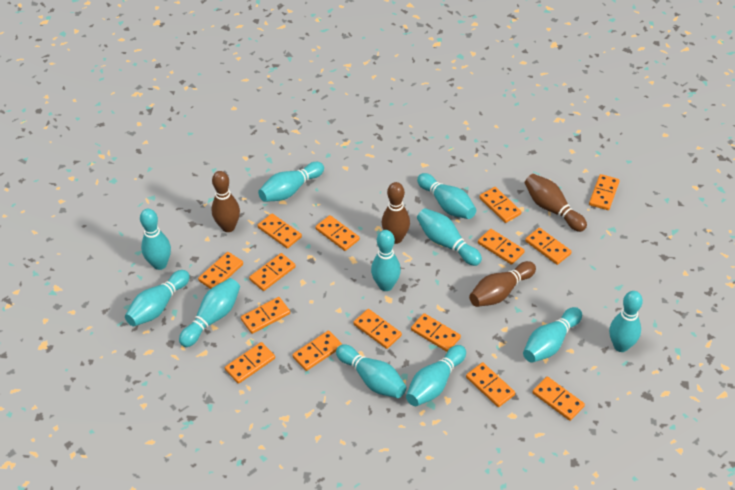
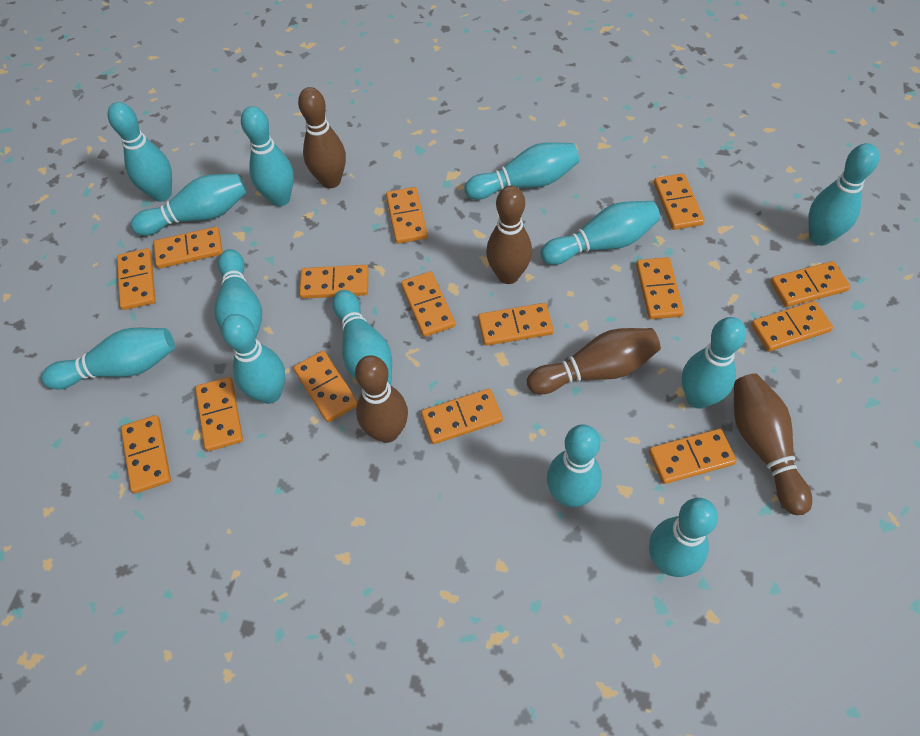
brown bowling pin: [212,171,240,232] [382,182,410,244] [469,261,536,307] [525,174,587,232] = 4 -> [298,87,346,188] [355,355,408,443] [486,186,532,284] [527,328,661,394] [734,373,812,515] = 5
turquoise bowling pin: [125,270,190,326] [140,209,171,270] [179,278,240,347] [258,162,324,202] [336,344,407,398] [371,230,401,291] [406,345,466,406] [417,173,476,219] [417,208,482,266] [523,307,582,363] [609,291,643,352] = 11 -> [41,328,175,389] [108,102,172,202] [131,174,247,236] [215,249,262,338] [221,314,285,404] [241,106,294,207] [332,290,392,385] [465,142,579,200] [541,201,660,265] [547,424,602,507] [649,498,718,577] [682,317,746,409] [808,143,879,246] = 13

